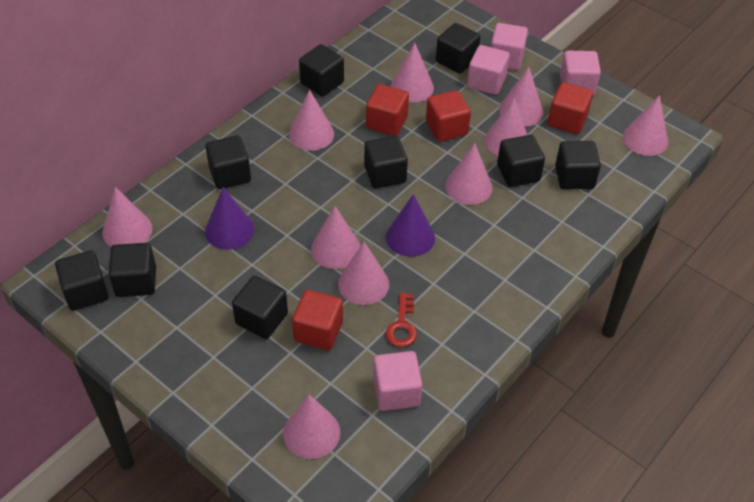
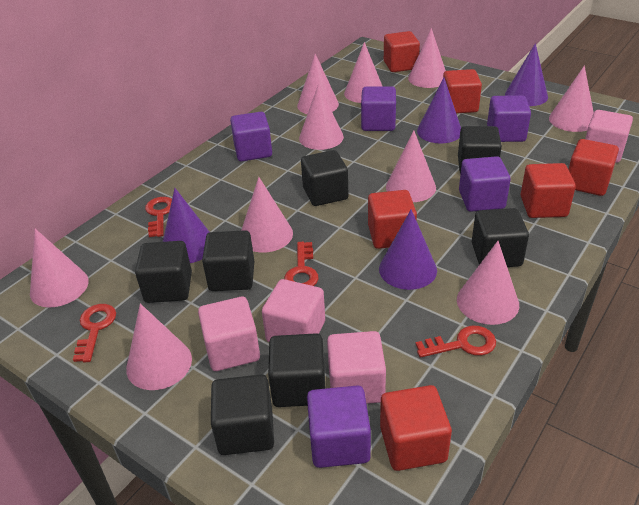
black cube: [55,250,109,311] [109,243,156,297] [206,135,251,189] [232,276,288,339] [299,44,344,97] [364,136,408,189] [436,23,480,74] [497,135,545,187] [555,141,601,190] = 9 -> [135,241,192,303] [202,230,254,291] [211,374,274,455] [268,333,325,407] [301,150,349,206] [458,126,502,174] [472,208,529,267] = 7
purple cone: [205,187,254,250] [386,194,435,257] = 2 -> [163,188,209,263] [379,209,437,290] [417,78,461,143] [505,43,548,106] = 4
purple cube: none = 0 -> [230,112,272,161] [307,386,371,468] [361,86,396,131] [459,156,511,212] [487,95,531,142] = 5
red cube: [292,290,343,350] [366,84,409,136] [426,90,471,142] [548,82,593,134] = 4 -> [368,190,417,249] [380,385,452,471] [384,31,420,72] [443,69,482,113] [521,163,576,218] [568,139,619,196] = 6
red key: [386,293,417,347] = 1 -> [73,304,116,363] [145,197,172,237] [284,242,318,286] [416,325,496,358] = 4

